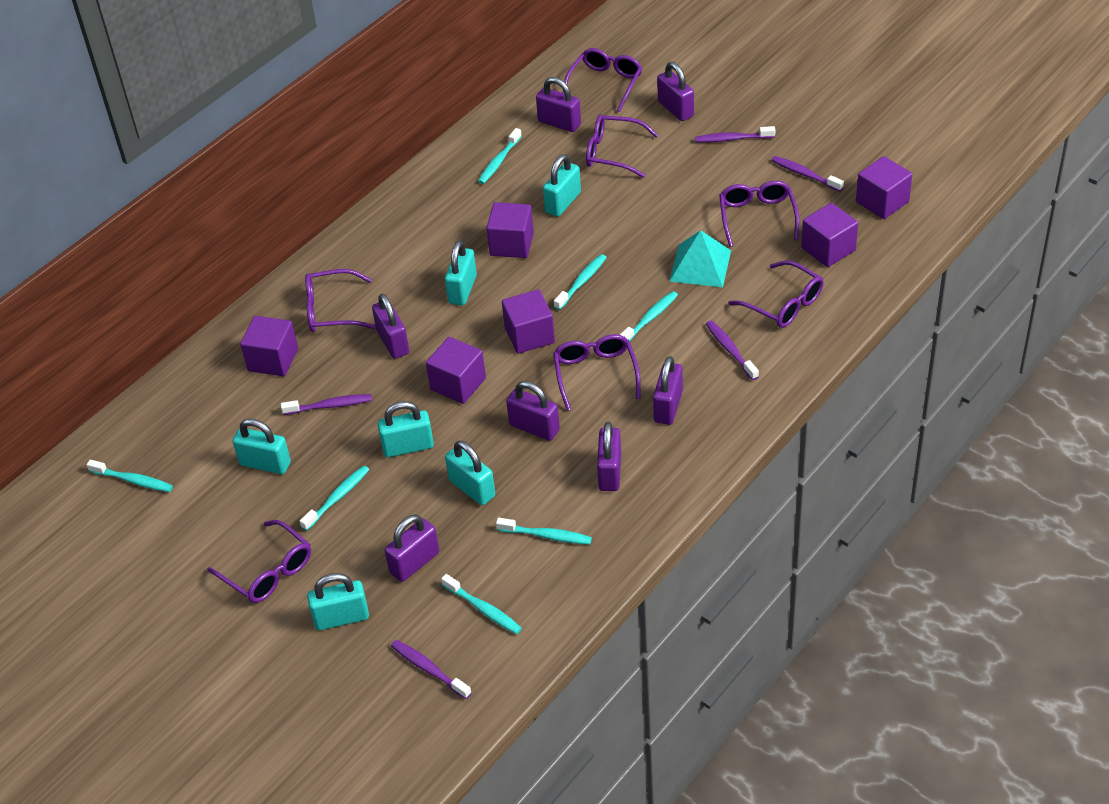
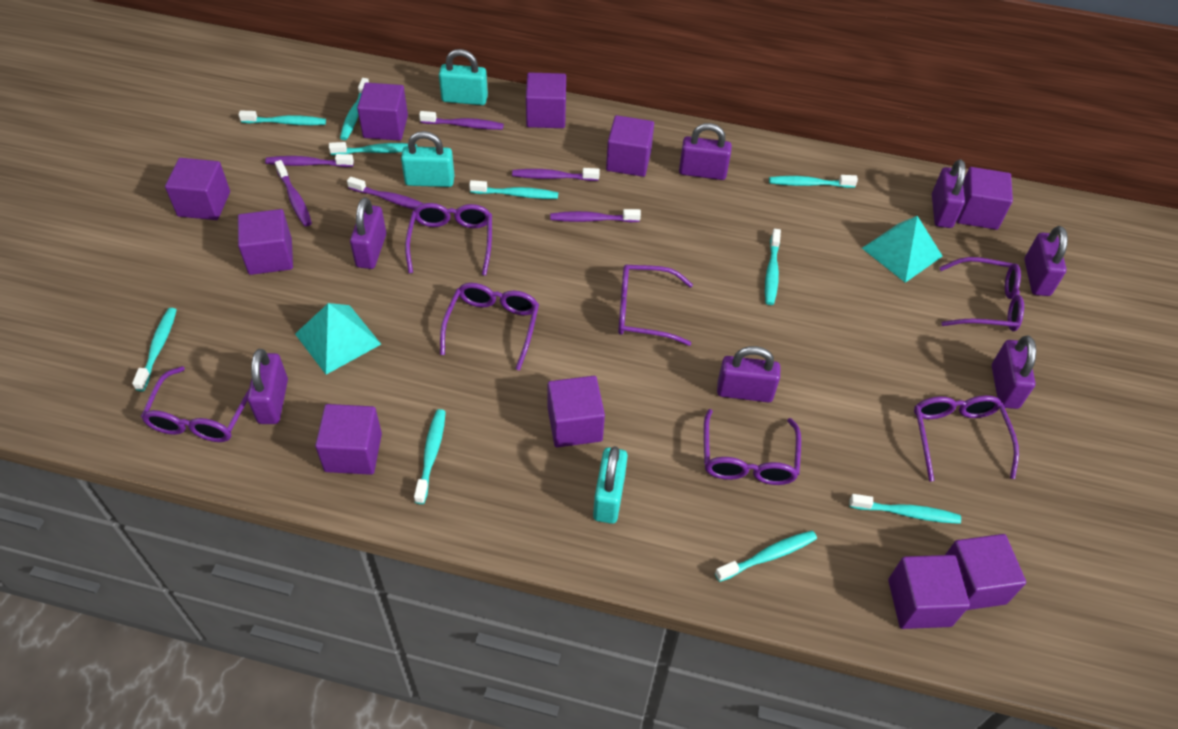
purple cube: [240,316,298,376] [426,337,486,404] [487,202,534,258] [502,289,555,354] [801,203,858,267] [856,156,912,219] = 6 -> [165,158,230,220] [238,209,293,275] [315,404,382,475] [357,82,408,141] [526,72,566,128] [548,376,605,447] [606,115,654,177] [888,555,970,629] [945,534,1026,610] [957,167,1013,230] = 10
purple toothbrush: [281,394,372,415] [391,640,471,699] [695,126,775,143] [706,320,759,380] [771,156,844,192] = 5 -> [265,154,354,167] [275,160,312,226] [347,177,424,210] [419,111,504,130] [512,168,600,181] [550,209,641,222] = 6
turquoise padlock: [233,418,291,474] [307,573,369,630] [377,401,434,457] [445,240,477,305] [445,441,495,505] [543,154,581,217] = 6 -> [401,131,454,187] [439,49,488,105] [593,446,628,524] = 3
turquoise pyramid: [669,230,731,287] = 1 -> [295,303,381,375] [862,216,943,283] = 2
turquoise toothbrush: [87,460,173,492] [300,465,369,531] [441,574,522,634] [478,128,522,184] [496,518,592,544] [554,254,607,310] [620,291,678,341] = 7 -> [132,308,177,391] [238,111,326,125] [329,142,417,155] [340,78,369,140] [414,409,446,504] [469,180,558,199] [715,531,817,582] [765,229,781,305] [769,175,858,188] [849,494,961,524] = 10

